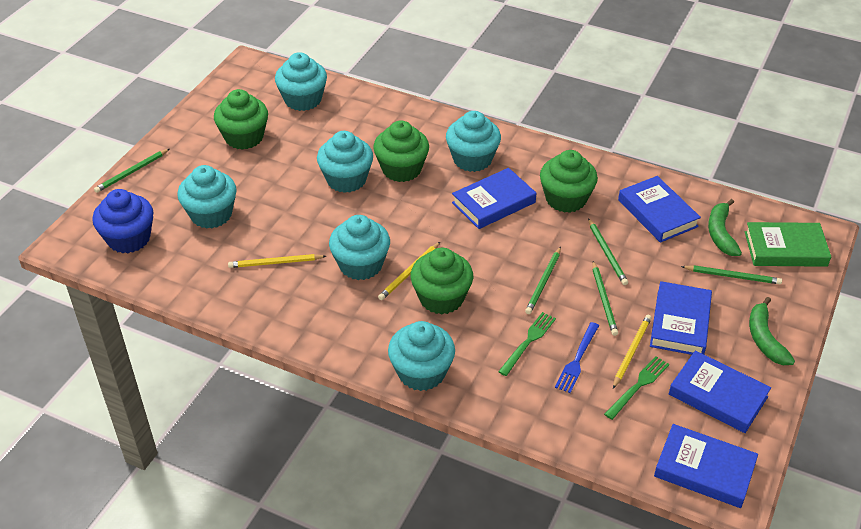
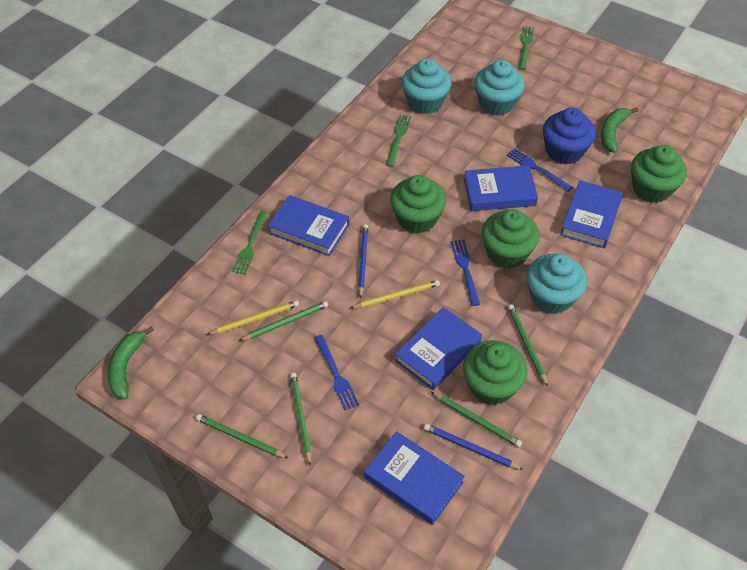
blue fork: [555,322,599,393] = 1 -> [314,335,359,410] [451,240,480,306] [507,148,573,192] = 3
blue pencil: none = 0 -> [358,224,368,299] [424,424,524,470] = 2
green book: [745,222,831,267] = 1 -> none = 0
green fork: [498,312,556,376] [604,356,669,420] = 2 -> [232,211,268,275] [386,114,411,167] [519,26,534,70] = 3
turquoise cupcake: [178,165,237,229] [275,52,327,111] [317,131,373,193] [329,215,390,280] [388,321,455,391] [446,111,501,172] = 6 -> [402,58,452,114] [475,60,525,115] [527,254,587,314] = 3
yellow pencil: [228,254,326,268] [378,242,440,300] [613,315,652,389] = 3 -> [206,300,299,335] [350,280,440,308] = 2

